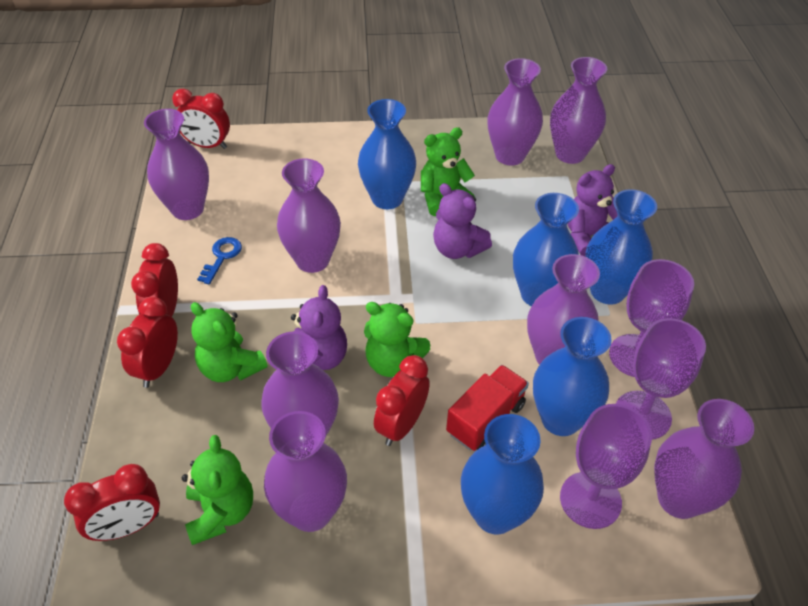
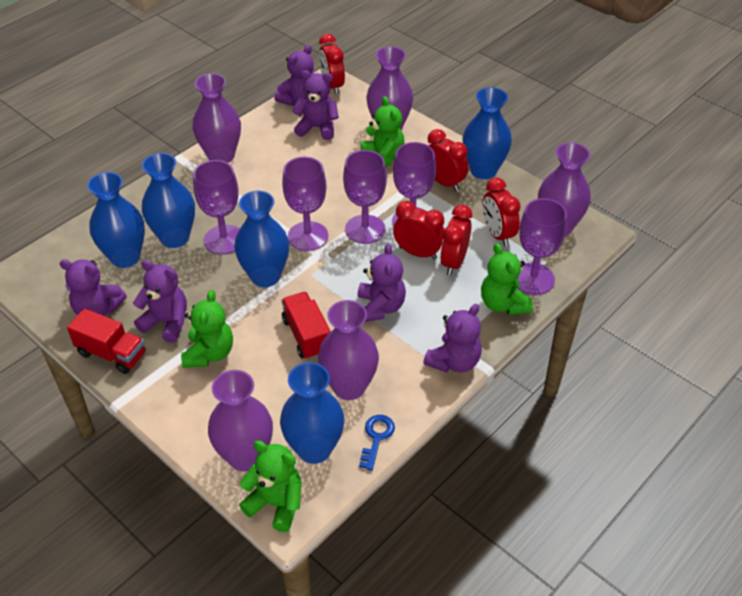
purple goblet: [560,404,652,529] [609,259,694,377] [616,318,706,440] = 3 -> [193,160,239,255] [282,157,328,251] [343,150,387,244] [392,142,436,226] [517,198,567,295] = 5
purple teddy bear: [291,285,347,370] [433,183,492,259] [568,164,618,256] = 3 -> [59,259,127,316] [133,260,187,343] [275,45,314,106] [292,70,339,140] [358,244,406,322] [423,304,482,373] = 6
purple vase: [144,109,209,220] [261,331,339,437] [264,411,347,532] [277,158,341,273] [487,58,543,166] [527,254,600,365] [550,57,607,164] [654,399,754,519] = 8 -> [192,73,241,163] [208,370,273,472] [318,300,379,400] [367,46,413,130] [538,143,591,236] = 5
red truck: [446,365,529,451] = 1 -> [67,308,146,374] [282,292,330,360] = 2

